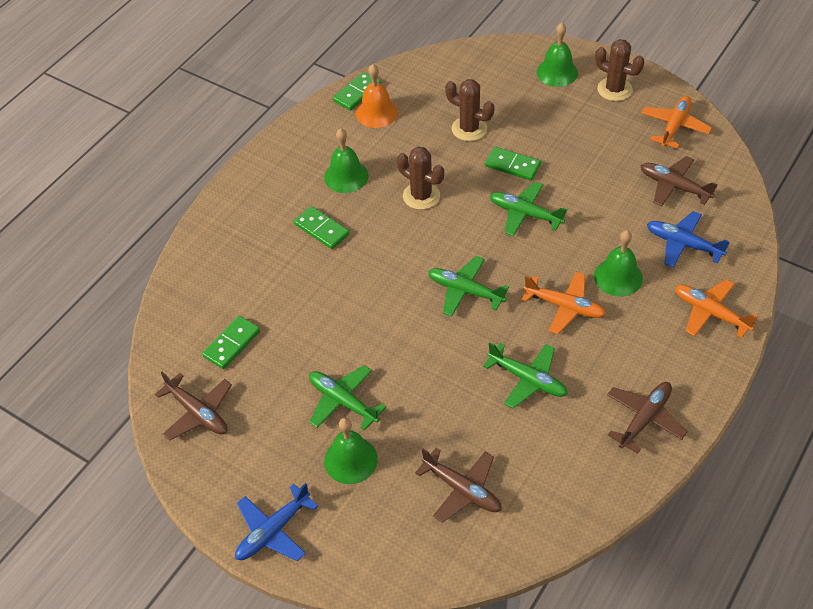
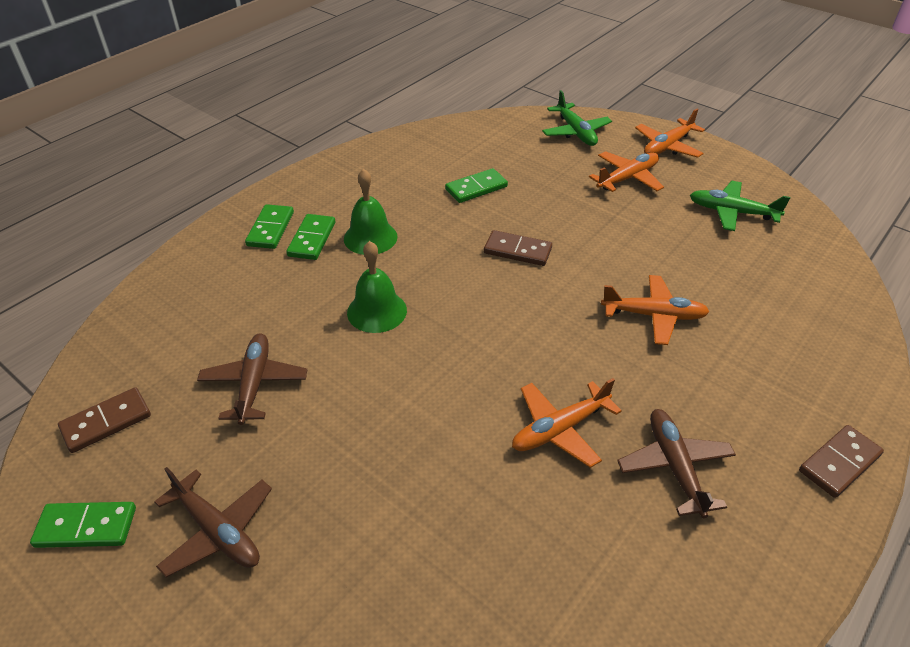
blue plane: [235,483,318,561] [647,211,730,267] = 2 -> none = 0
brown cactus: [397,146,444,210] [445,79,494,141] [595,39,644,101] = 3 -> none = 0
brown domino: none = 0 -> [58,387,151,453] [484,230,552,266] [799,425,884,498] = 3
brown plane: [155,372,232,441] [415,448,502,523] [607,382,687,454] [640,156,717,206] = 4 -> [154,467,272,578] [197,333,307,425] [617,409,736,518] = 3
green bell: [324,128,369,193] [324,418,378,484] [536,23,578,87] [594,230,643,297] = 4 -> [344,169,398,255] [347,241,407,333] = 2
green plane: [309,365,386,431] [428,256,509,316] [483,343,568,408] [490,182,568,236] = 4 -> [542,90,612,146] [690,181,790,231] = 2
orange bell: [356,64,398,128] = 1 -> none = 0
orange plane: [522,272,606,334] [641,96,712,148] [675,279,758,338] = 3 -> [512,378,622,468] [589,151,664,192] [601,275,710,345] [635,109,705,158] = 4

